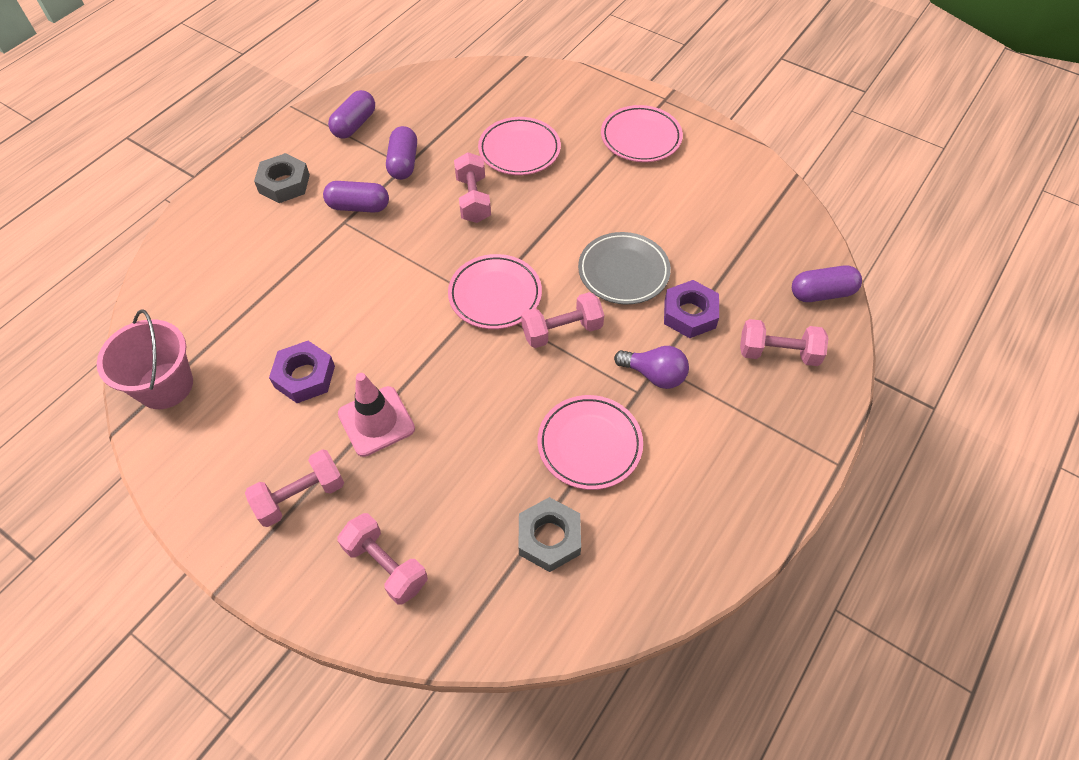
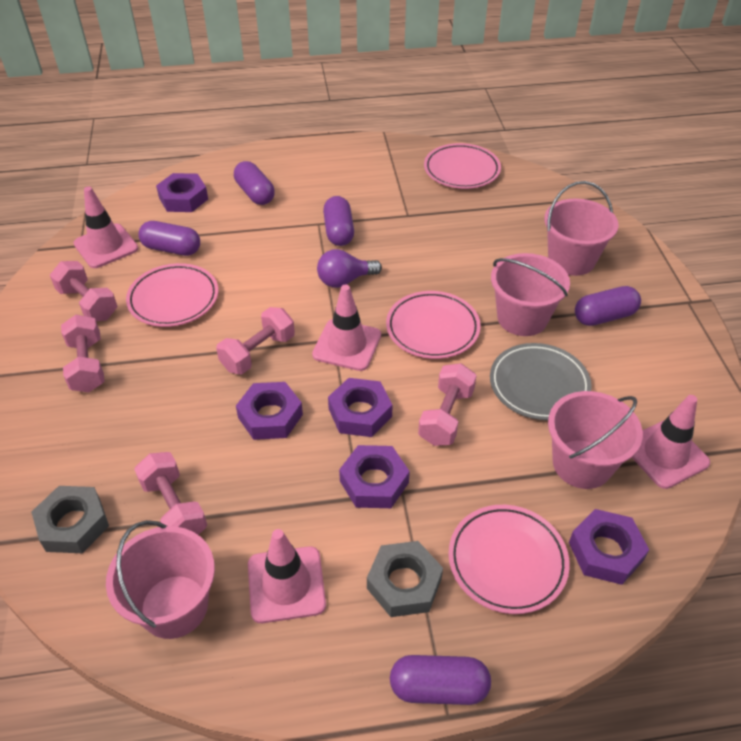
pink bucket: [97,309,193,409] = 1 -> [106,520,215,639] [491,253,570,336] [544,181,619,276] [548,391,643,489] = 4
pink traffic cone: [338,373,415,457] = 1 -> [73,186,138,268] [248,529,326,623] [312,284,381,371] [632,395,710,489] = 4
purple capsule: [323,181,389,213] [328,90,375,139] [386,126,417,180] [792,265,862,302] = 4 -> [138,221,200,256] [234,161,275,205] [323,196,354,246] [390,655,491,705] [575,286,641,326] = 5
purple nut: [269,341,335,403] [664,280,719,338] = 2 -> [156,173,208,212] [236,382,303,440] [328,378,393,437] [339,445,410,508] [569,509,649,585] = 5

